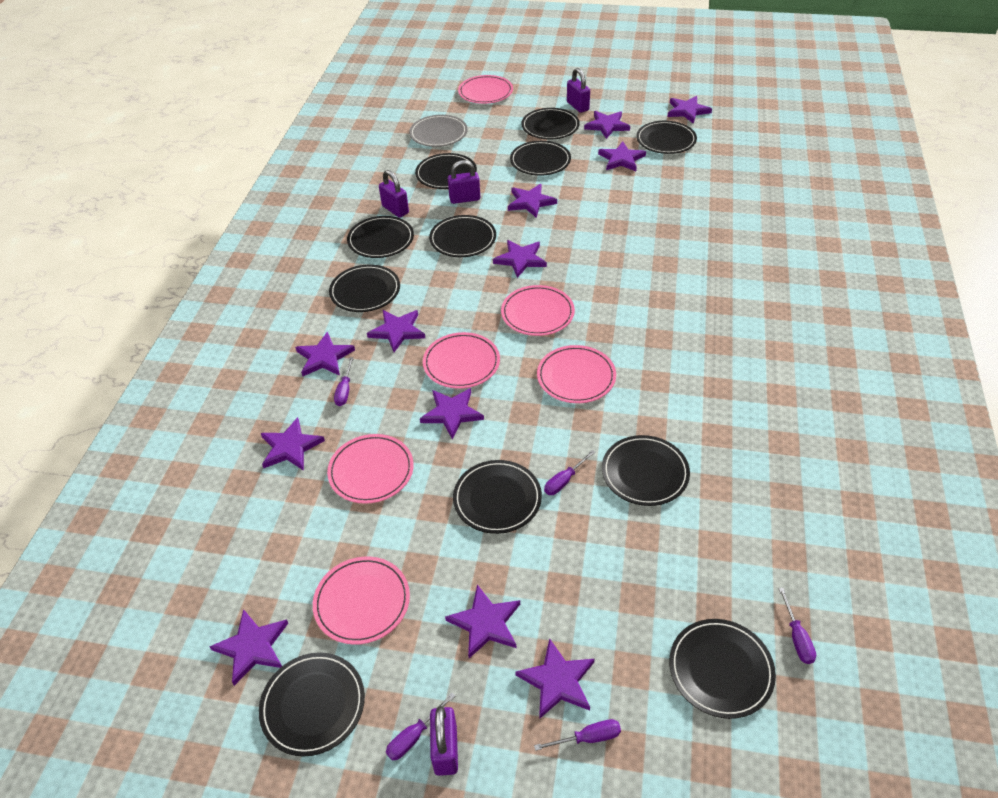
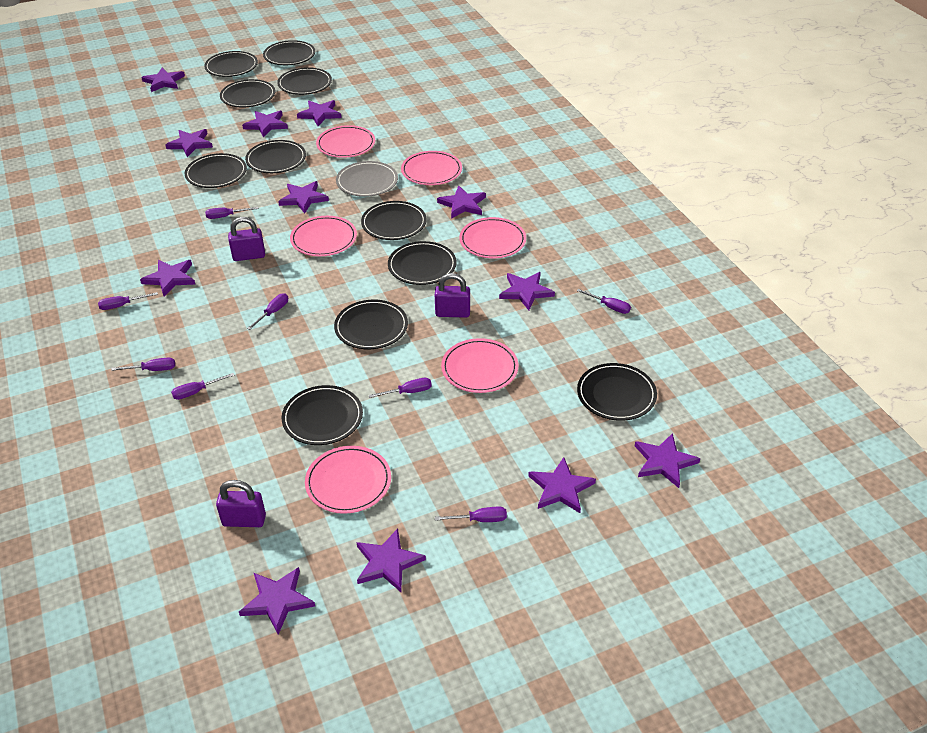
purple padlock: [379,170,409,218] [430,706,458,776] [448,160,480,204] [567,68,590,113] = 4 -> [216,480,266,527] [228,217,265,261] [435,273,470,318] = 3
purple screwdriver: [334,357,354,406] [386,693,455,761] [534,719,621,751] [544,450,596,495] [779,588,816,664] = 5 -> [98,292,158,310] [111,358,175,371] [171,373,235,400] [205,207,258,219] [247,293,288,330] [369,378,432,398] [435,507,507,522] [577,289,631,314] = 8

